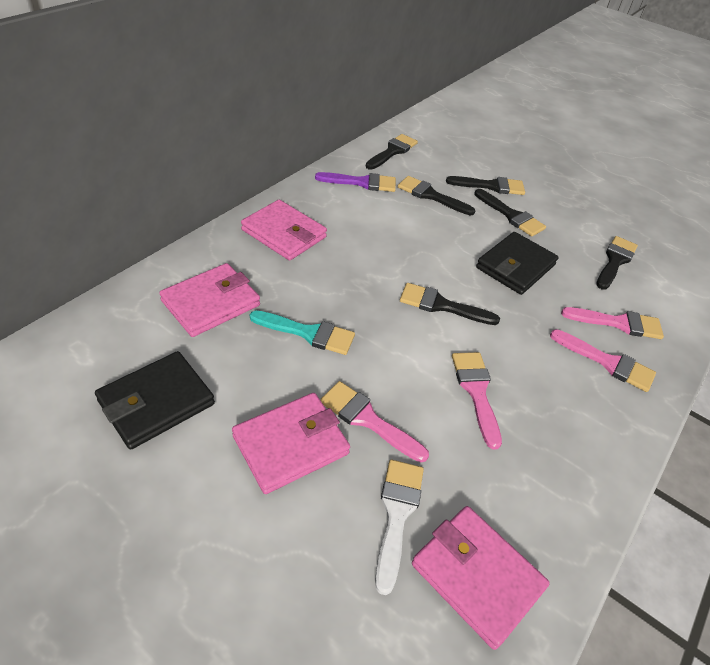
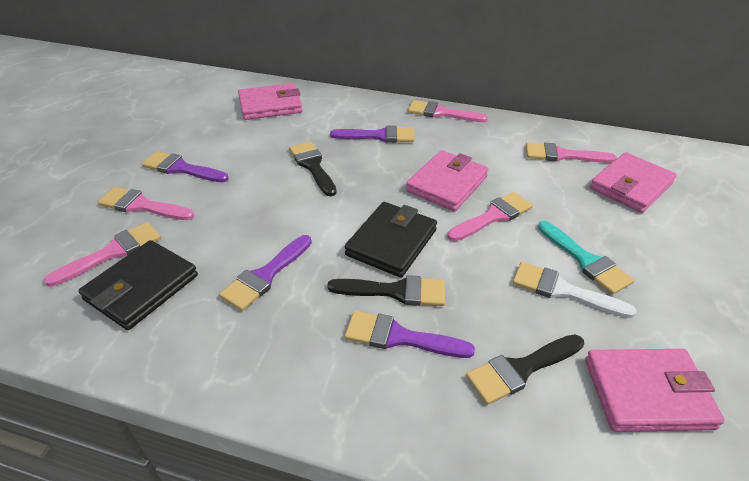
black brush: [365,134,418,170] [398,176,475,216] [400,283,500,325] [446,176,525,195] [474,189,546,236] [596,236,638,290] = 6 -> [289,142,337,196] [327,275,445,306] [466,334,584,405] = 3
pink brush: [320,381,429,463] [452,352,502,450] [550,329,656,392] [561,307,664,339] = 4 -> [44,222,161,287] [98,187,194,220] [408,100,488,122] [447,192,533,241] [526,142,617,163] = 5
purple brush: [315,172,396,192] = 1 -> [142,151,229,182] [219,235,312,311] [330,125,414,143] [345,311,475,358] = 4

